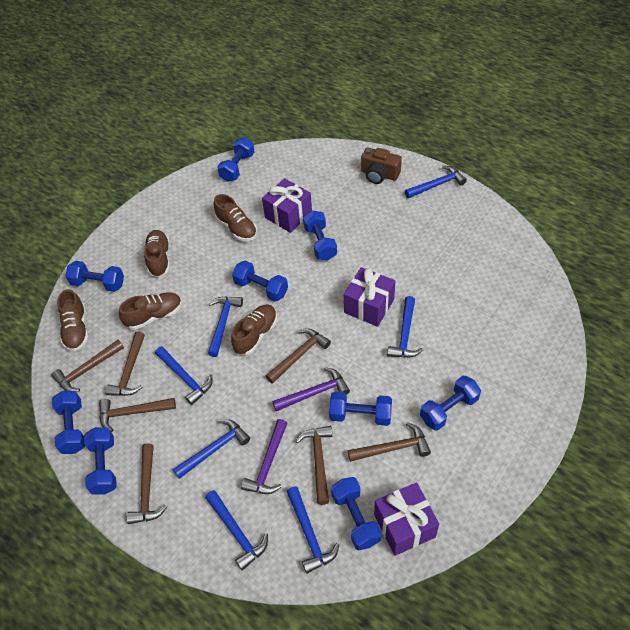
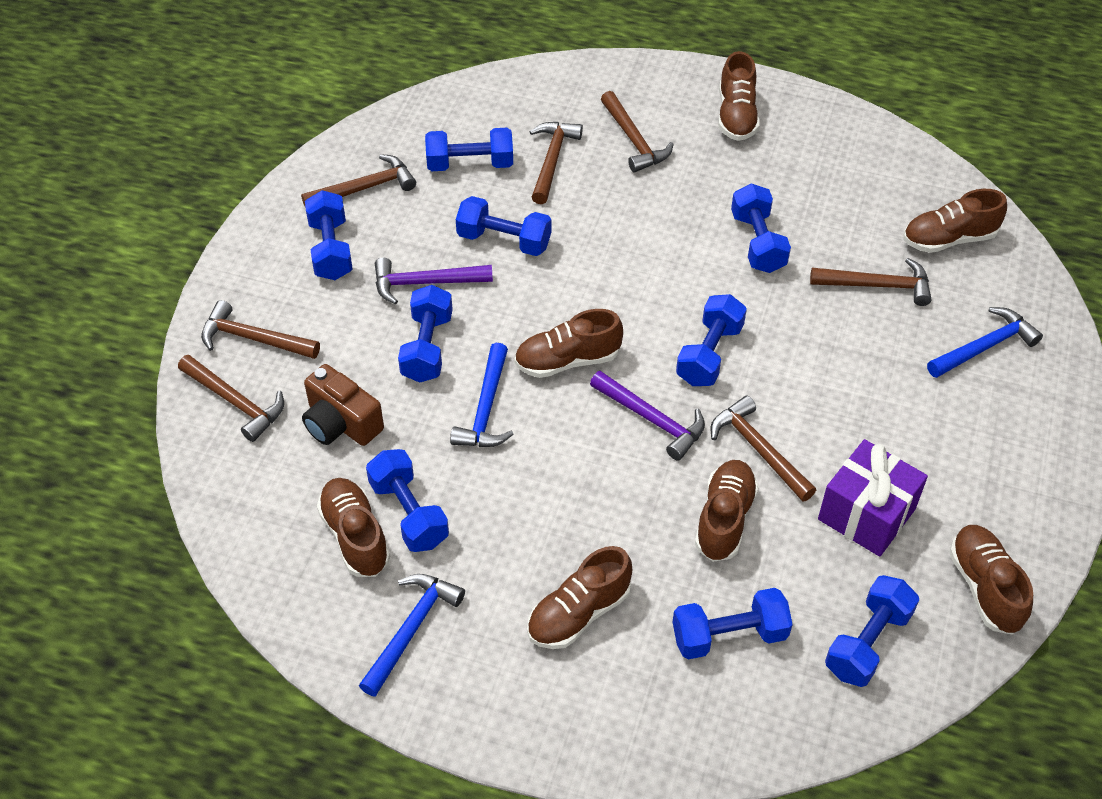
blue hammer: [155,346,213,405] [173,419,250,479] [205,490,268,571] [208,296,243,357] [287,486,340,574] [387,296,423,358] [405,166,467,198] = 7 -> [359,574,465,697] [450,343,514,447] [927,307,1043,378] = 3
brown shoe: [57,289,88,352] [119,292,182,330] [144,230,170,277] [214,194,257,241] [231,304,277,355] = 5 -> [317,478,390,577] [514,309,623,378] [527,546,632,649] [695,460,759,562] [718,51,760,141] [903,189,1007,253] [949,525,1033,635] = 7
purple gift: [262,178,312,233] [344,267,395,327] [374,482,439,556] = 3 -> [818,439,928,557] = 1

